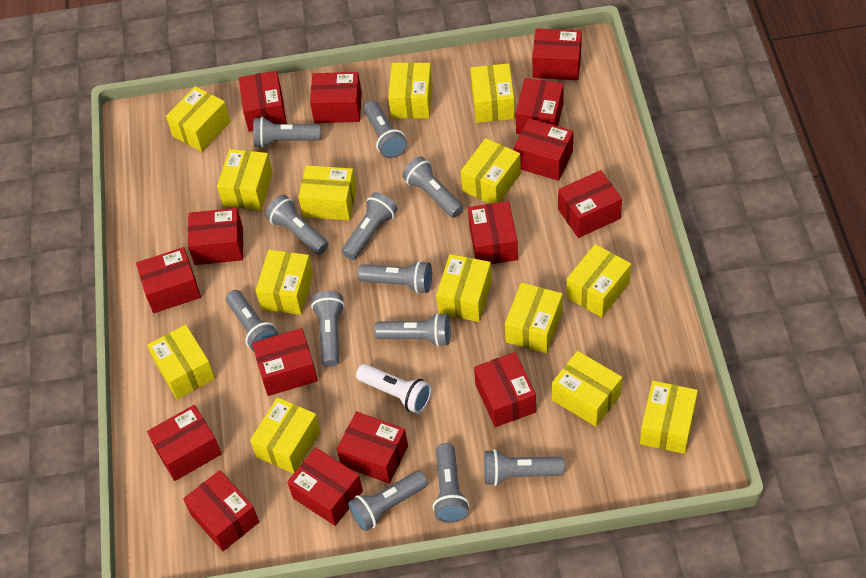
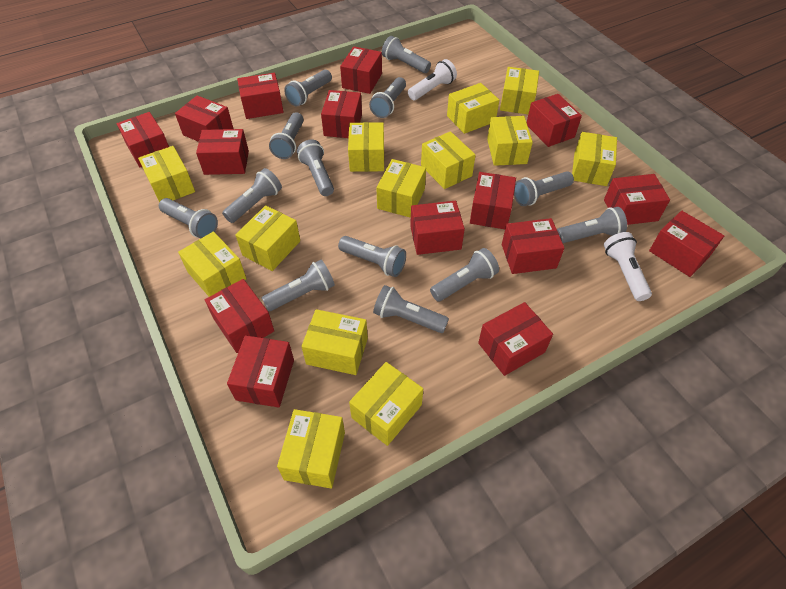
grey flashlight: [226,290,279,352] [253,117,321,148] [265,195,329,255] [311,291,345,367] [342,192,397,260] [348,471,428,531] [357,260,432,294] [364,100,407,158] [374,313,451,347] [402,157,463,218] [432,443,469,523] [484,449,565,486] = 12 -> [159,198,218,238] [222,168,282,223] [262,260,335,311] [269,112,304,159] [284,70,332,106] [297,140,334,196] [338,236,406,277] [369,77,406,118] [373,285,449,333] [382,36,431,73] [430,248,499,302] [514,172,574,206] [557,207,627,243] = 13
white flashlight: [356,364,432,414] = 1 -> [408,59,457,100] [604,232,652,301] = 2
yellow box: [147,324,215,399] [166,86,231,152] [217,149,273,210] [250,397,321,474] [255,250,313,315] [298,165,357,220] [388,62,432,119] [436,254,492,322] [461,138,521,204] [470,63,515,123] [505,282,563,354] [552,351,622,427] [566,244,631,318] [640,381,698,454] = 14 -> [138,146,195,202] [178,231,247,297] [235,205,300,271] [277,409,345,488] [301,309,368,375] [348,122,384,172] [349,362,423,446] [376,159,426,218] [421,131,476,189] [447,83,499,134] [487,116,533,166] [500,67,539,114] [572,132,617,186] = 13

